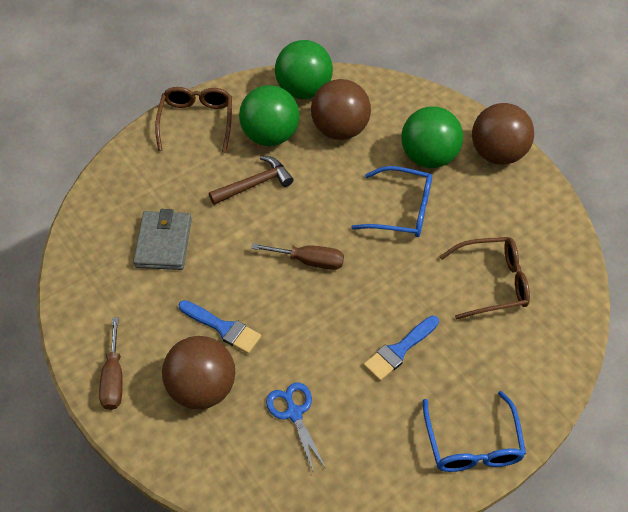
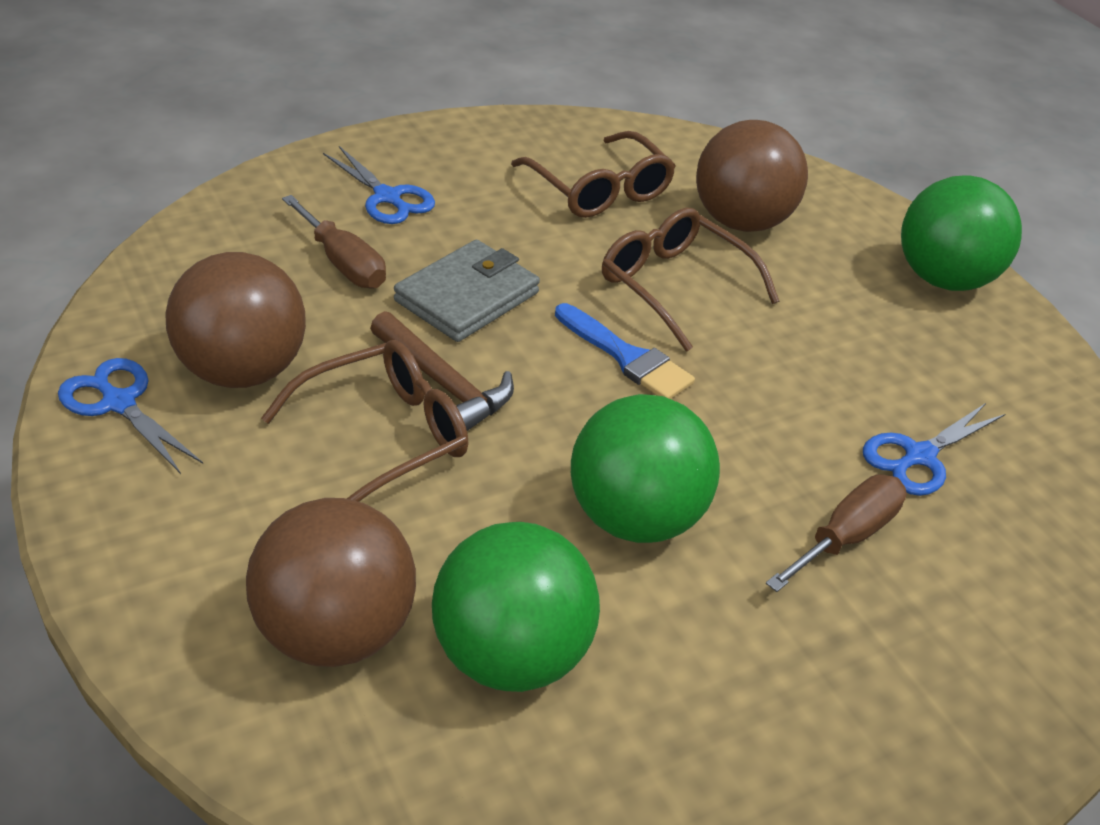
blue brush: [179,300,261,354] [363,316,439,381] = 2 -> [555,303,695,399] = 1
blue glasses: [351,166,432,237] [423,391,526,472] = 2 -> none = 0
blue scissors: [266,383,326,473] = 1 -> [58,358,203,474] [323,146,435,224] [863,403,1005,496] = 3
brown glasses: [155,87,232,153] [439,237,530,320] = 2 -> [261,340,469,502] [511,131,676,218] [602,208,779,352] = 3

